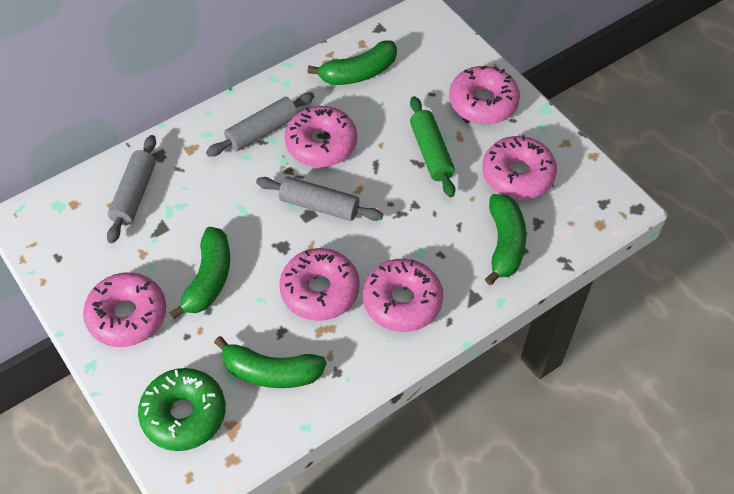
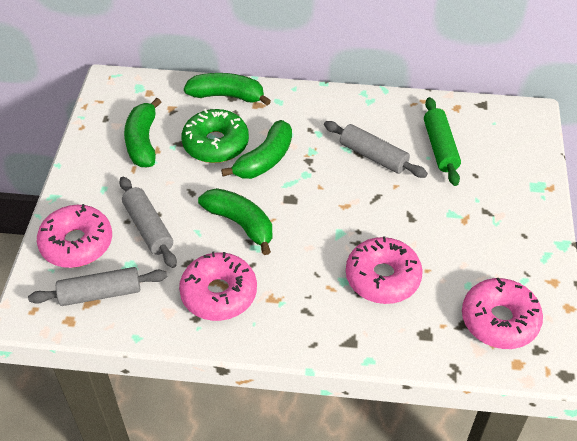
pink donut: [83,272,166,347] [279,248,360,321] [285,106,357,167] [363,259,443,332] [449,66,520,124] [482,135,557,200] = 6 -> [37,204,112,268] [179,252,257,321] [346,236,423,304] [462,278,543,349] = 4

